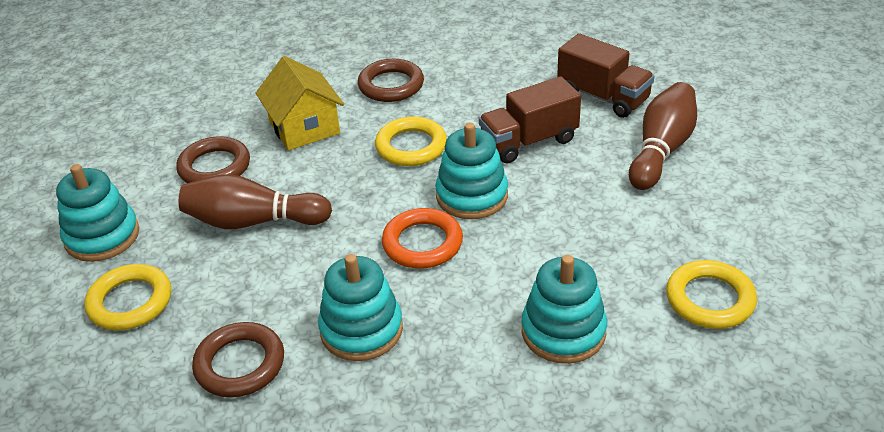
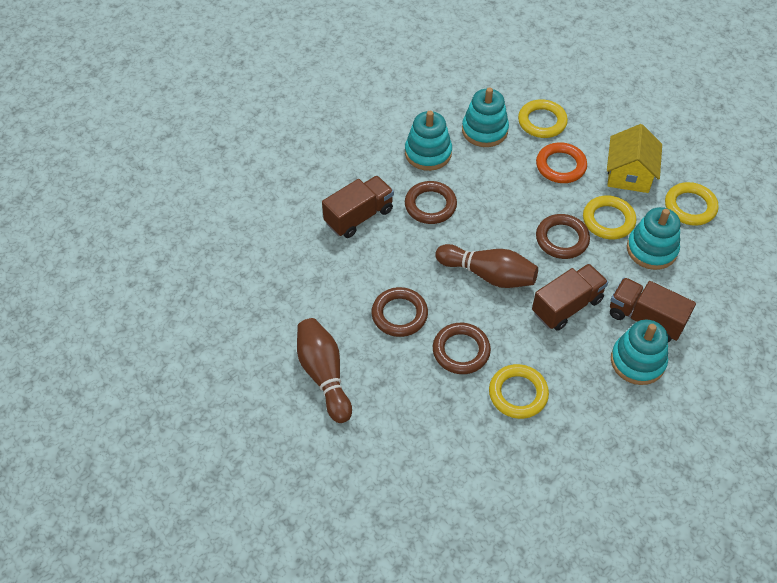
brown ring: [176,136,250,183] [192,322,284,397] [358,59,424,102] = 3 -> [371,287,428,337] [405,181,457,224] [433,323,491,374] [536,214,590,259] = 4
brown truck: [479,76,581,163] [557,33,654,118] = 2 -> [322,176,394,238] [532,264,608,331] [610,277,696,342] = 3
yellow ring: [85,264,171,331] [375,116,447,166] [666,260,757,329] = 3 -> [489,364,549,419] [518,99,568,138] [583,195,636,239] [665,182,719,226] = 4

